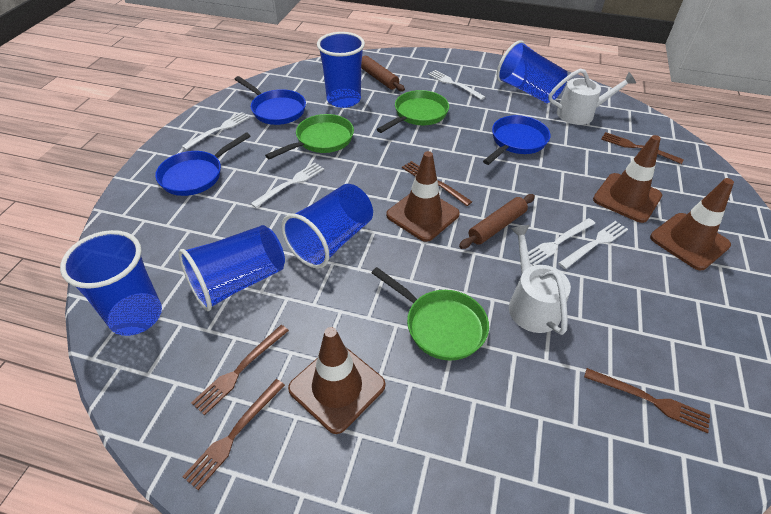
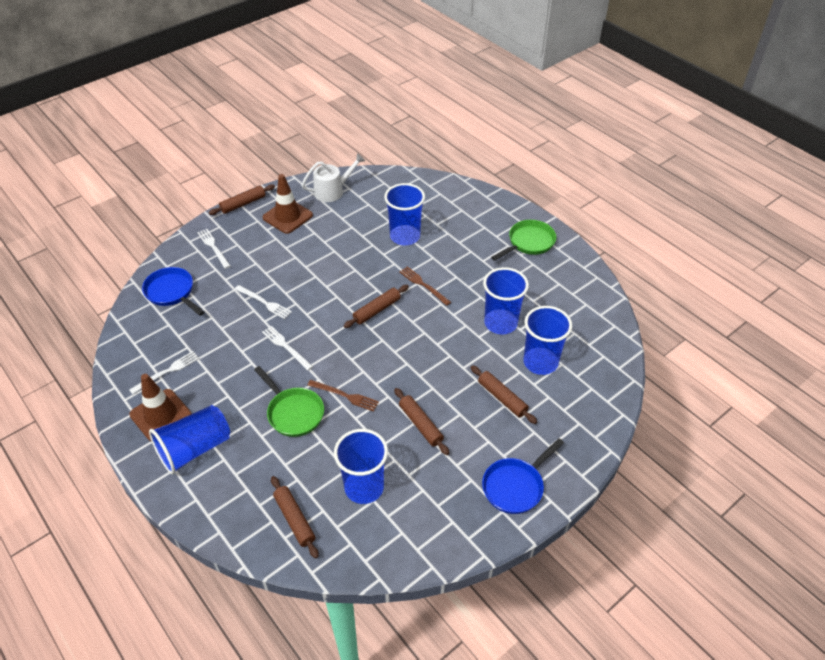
blue pan: [155,132,251,196] [235,76,306,125] [483,115,551,165] = 3 -> [142,267,204,316] [482,438,564,514] = 2
brown fork: [182,379,285,490] [191,325,289,415] [402,161,472,206] [584,368,710,433] [601,132,684,164] = 5 -> [308,380,379,412] [399,266,451,306] = 2
brown rolling pin: [361,56,405,92] [459,194,535,249] = 2 -> [209,184,275,215] [271,476,319,558] [344,285,409,328] [394,388,449,455] [471,365,537,424] = 5
brown traffic cone: [288,327,386,434] [386,151,460,242] [593,135,662,223] [650,178,734,270] = 4 -> [129,374,192,442] [263,174,313,234] = 2
green pan: [265,114,354,159] [372,267,489,361] [377,90,449,133] = 3 -> [254,366,324,437] [491,220,556,261] = 2
white fork: [182,112,250,150] [250,163,324,208] [428,70,485,100] [528,218,595,266] [558,221,628,269] = 5 -> [129,351,199,394] [197,229,230,269] [235,285,292,319] [262,326,313,371] = 4
white watering can: [509,225,571,335] [548,68,636,125] = 2 -> [301,153,365,202] = 1

